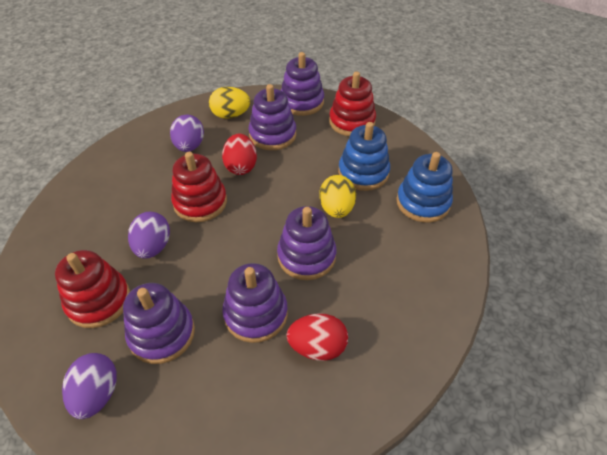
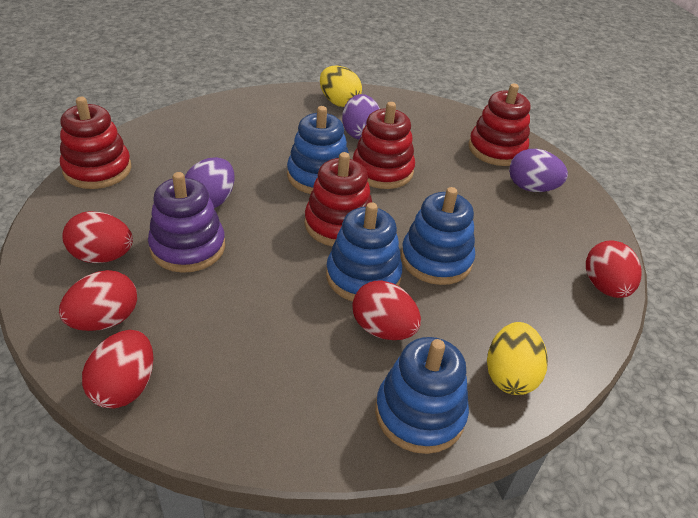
blue stacking toy: [338,122,390,191] [396,152,453,223] = 2 -> [287,106,349,194] [326,202,402,301] [375,337,469,454] [401,187,475,285] = 4
purple stacking toy: [123,283,195,364] [222,263,288,343] [248,84,296,150] [277,206,336,280] [281,52,324,116] = 5 -> [148,172,225,273] = 1
red egg: [222,134,257,175] [286,313,348,361] = 2 -> [59,270,137,331] [62,211,133,263] [82,330,154,409] [352,280,421,340] [586,240,642,298] = 5
red stacking toy: [55,250,130,328] [171,152,227,222] [329,71,376,136] = 3 -> [60,97,131,189] [305,152,372,246] [353,102,415,189] [468,84,530,166] = 4

